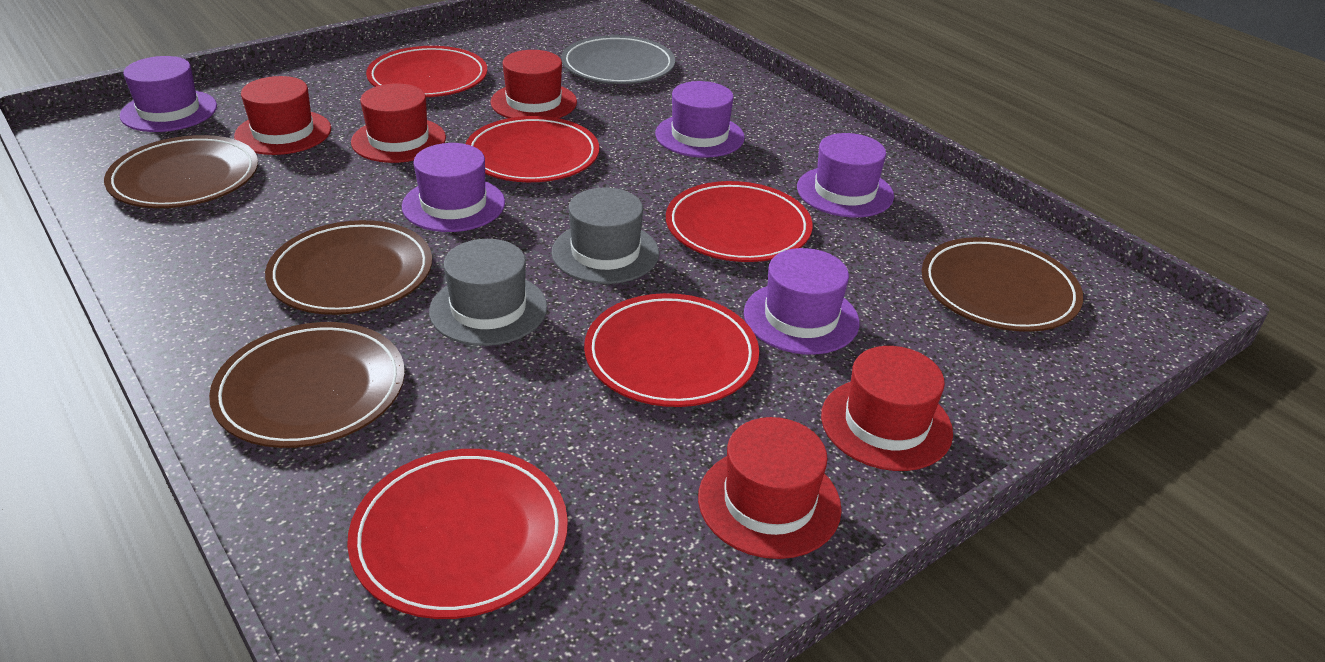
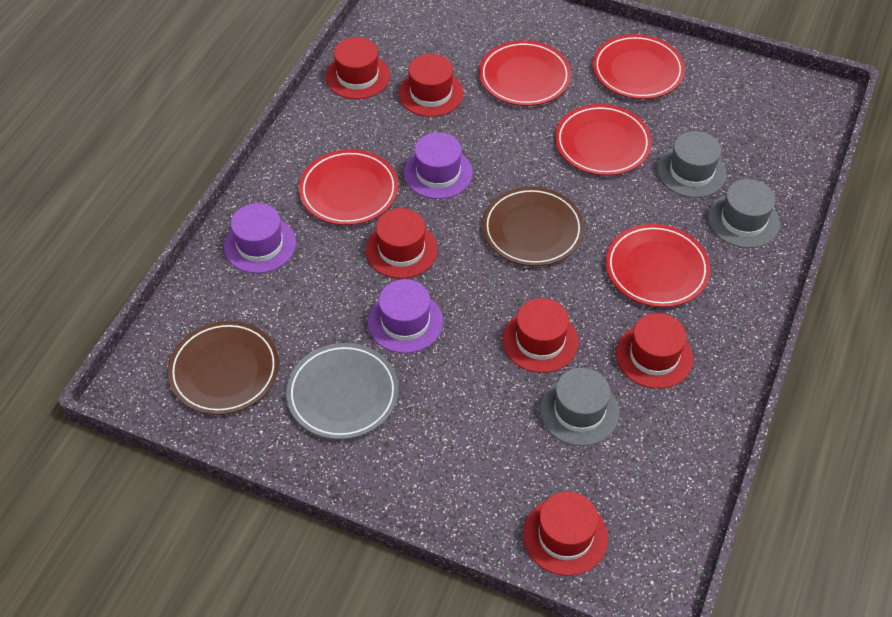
brown plate: [104,135,258,208] [209,322,405,448] [265,220,432,315] [922,237,1083,332] = 4 -> [167,321,279,415] [482,187,584,266] = 2
grey hat: [429,239,547,346] [552,188,659,284] = 2 -> [540,368,619,446] [657,131,727,198] [708,179,780,248] = 3
purple hat: [120,56,217,132] [402,143,505,232] [655,81,745,158] [744,248,859,355] [797,133,894,218] = 5 -> [224,203,296,273] [368,279,443,353] [404,132,473,199] = 3
red hat: [234,76,331,155] [351,84,446,163] [490,50,577,118] [698,417,842,559] [821,346,953,471] = 5 -> [325,37,390,99] [366,208,438,279] [398,54,464,117] [502,298,579,373] [523,491,608,576] [616,313,693,389] = 6

